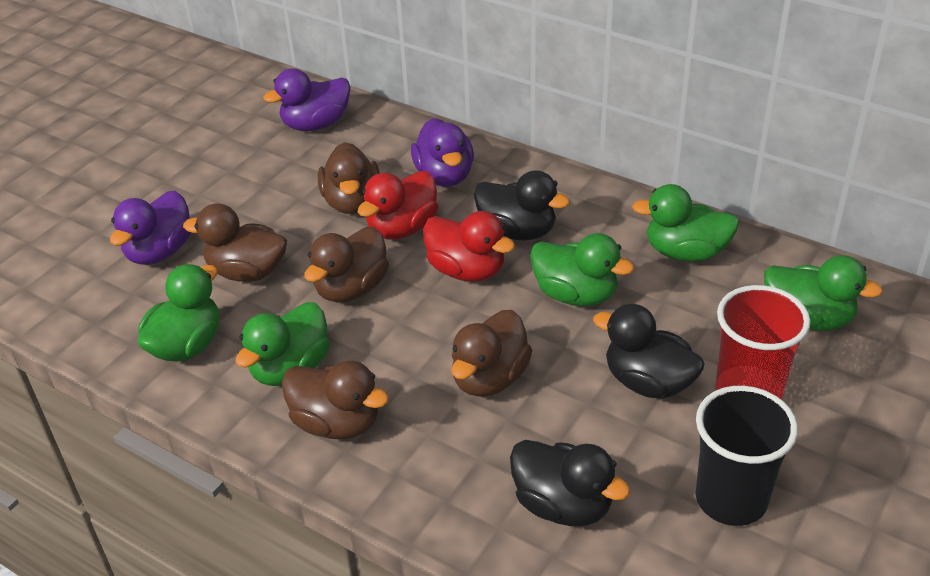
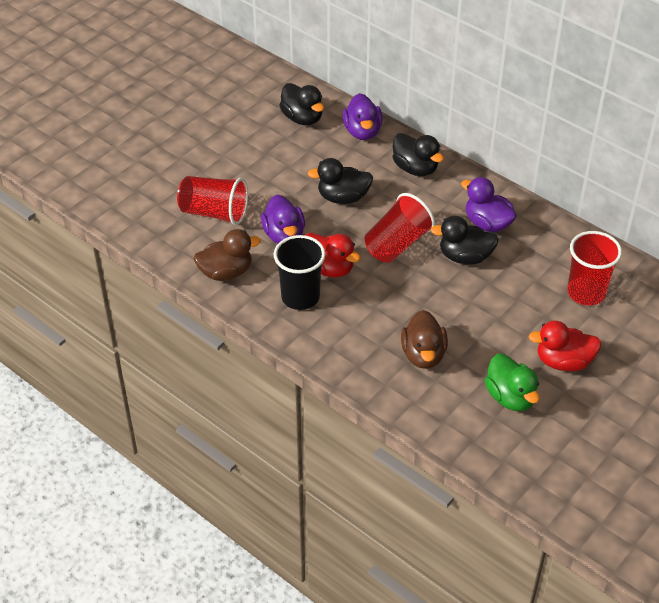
black duck: [474,170,570,241] [510,440,630,526] [593,304,705,399] = 3 -> [279,83,324,125] [308,158,373,204] [392,133,444,176] [431,216,499,264] = 4
brown duck: [183,203,287,282] [282,361,389,440] [304,227,389,303] [318,142,380,214] [451,310,533,397] = 5 -> [194,229,261,281] [401,310,448,369] = 2
green duck: [138,264,220,362] [235,302,330,386] [530,233,634,306] [632,184,739,262] [764,255,883,331] = 5 -> [485,354,540,411] = 1
red cup: [715,285,811,400] = 1 -> [177,176,248,225] [365,193,435,263] [567,231,622,305] = 3

